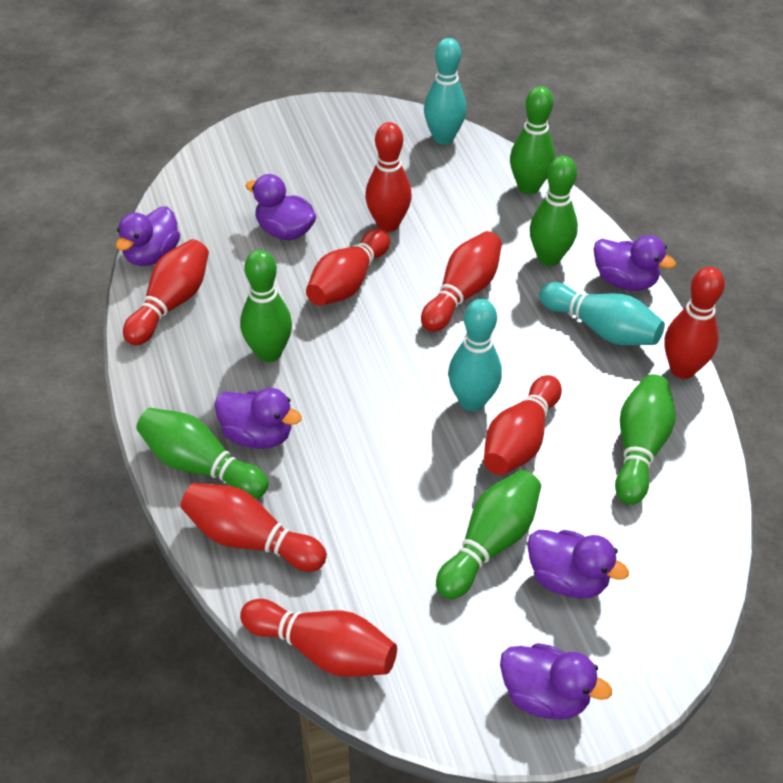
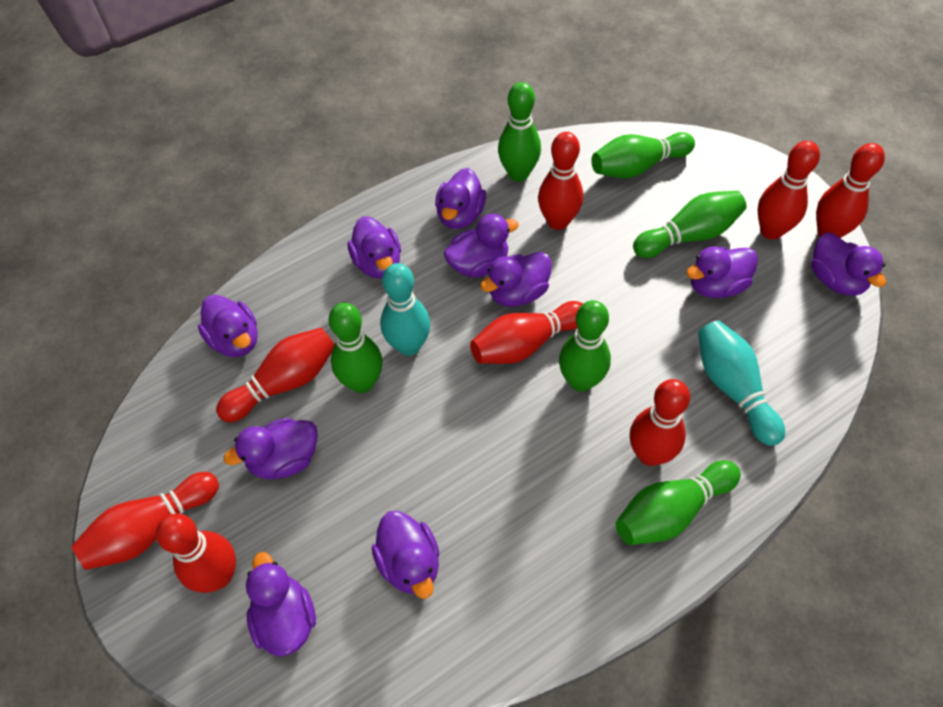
purple duck: [116,206,180,266] [215,388,302,449] [245,174,316,240] [500,643,612,720] [527,530,629,599] [594,235,676,291] = 6 -> [198,294,258,357] [224,418,318,479] [246,552,316,657] [348,216,401,279] [372,511,439,599] [435,168,486,229] [444,214,519,278] [480,252,552,307] [686,246,758,298] [811,233,886,296] = 10
turquoise bowling pin: [424,38,466,145] [448,299,502,412] [539,282,665,345] = 3 -> [380,263,430,356] [698,320,785,446] = 2

